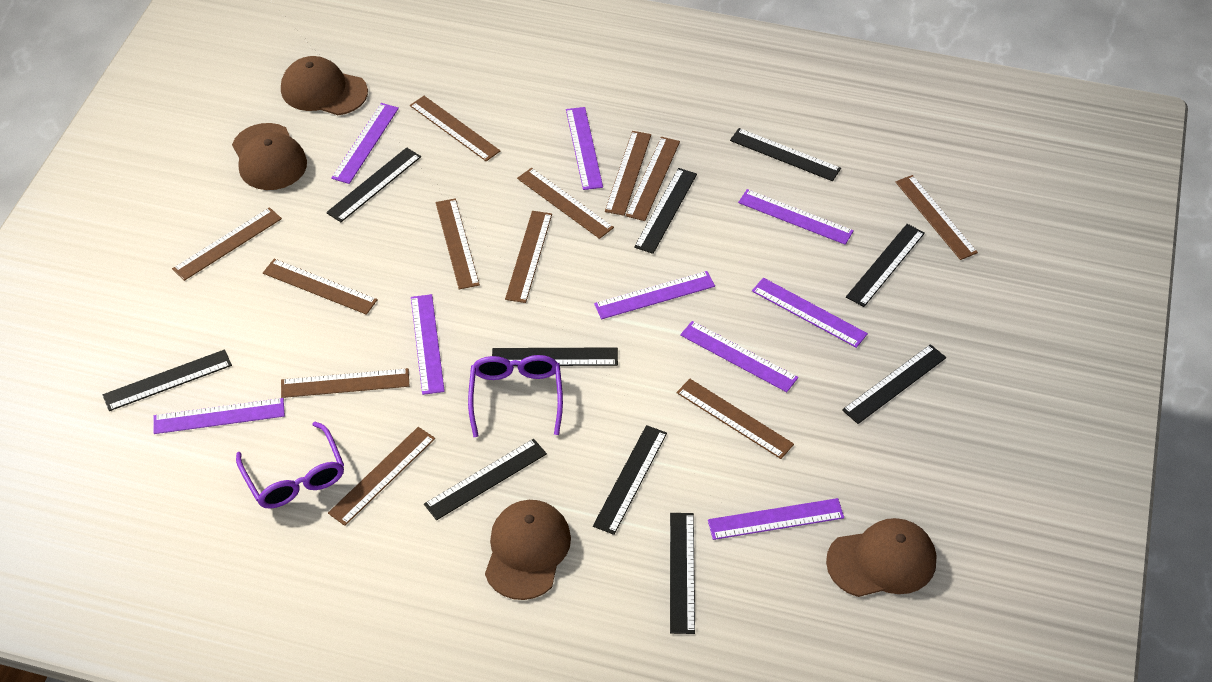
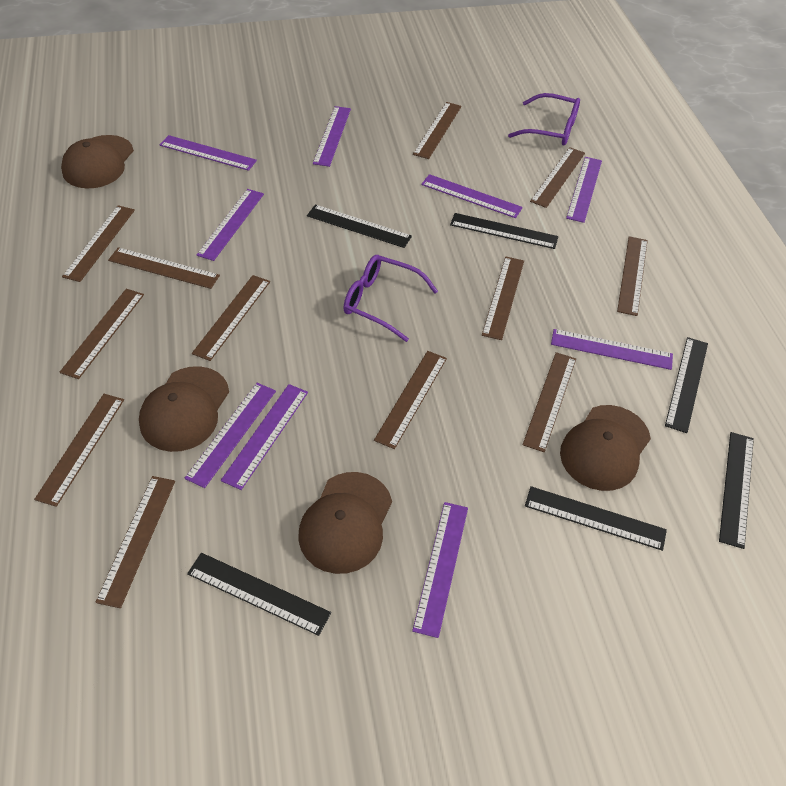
black ruler: [103,350,232,411] [326,147,421,222] [424,439,547,520] [492,347,618,366] [593,425,667,535] [634,168,697,254] [670,513,695,634] [730,128,841,181] [842,344,946,424] [846,224,925,307] = 10 -> [187,553,331,636] [307,204,412,248] [450,213,558,249] [525,486,667,551] [665,337,708,433] [719,432,754,549] = 6

